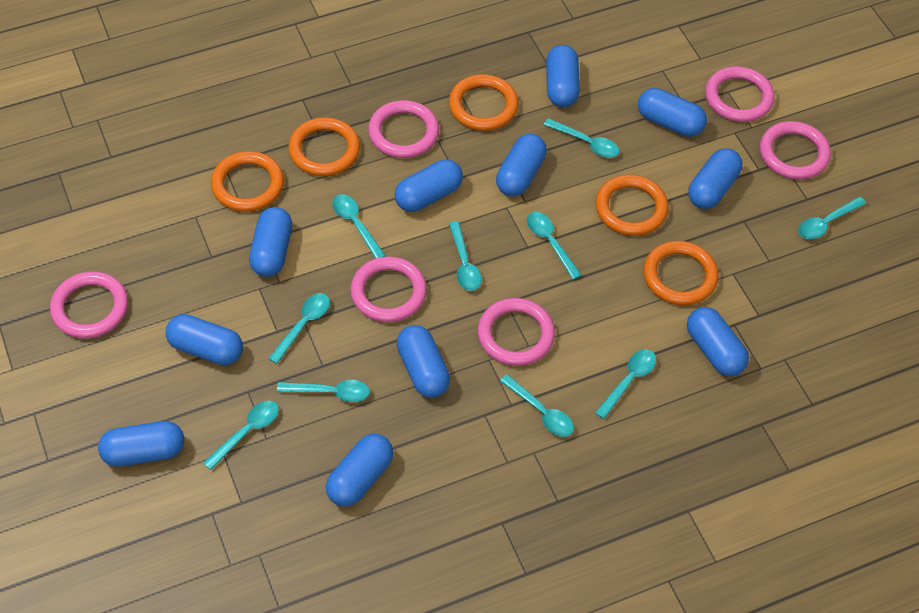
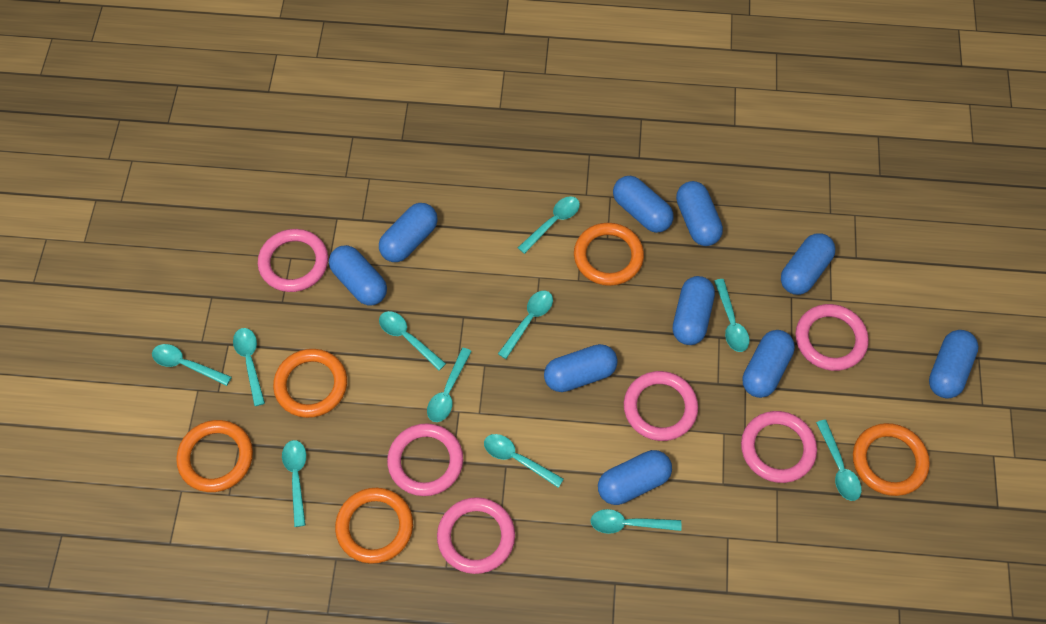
blue capsule: [98,421,184,467] [166,314,243,365] [249,207,292,277] [326,434,394,506] [394,159,463,212] [396,325,450,398] [496,134,547,196] [546,45,580,107] [638,88,707,137] [687,307,749,376] [688,148,742,209] = 11 -> [329,245,387,306] [379,203,438,262] [544,344,618,392] [598,450,672,505] [613,176,673,233] [673,276,715,345] [676,181,723,246] [743,330,795,398] [781,233,835,295] [929,330,979,399] = 10
turquoise spoon: [203,401,279,470] [268,293,330,364] [277,380,370,402] [332,194,386,259] [449,221,482,291] [500,374,574,437] [527,212,581,280] [544,118,619,158] [595,349,656,419] [798,197,866,239] = 10 -> [152,344,232,386] [233,328,265,406] [282,440,306,527] [379,311,446,371] [427,348,472,422] [484,434,564,488] [498,291,553,359] [518,196,580,254] [591,509,682,534] [714,279,749,352] [816,420,862,501] = 11

